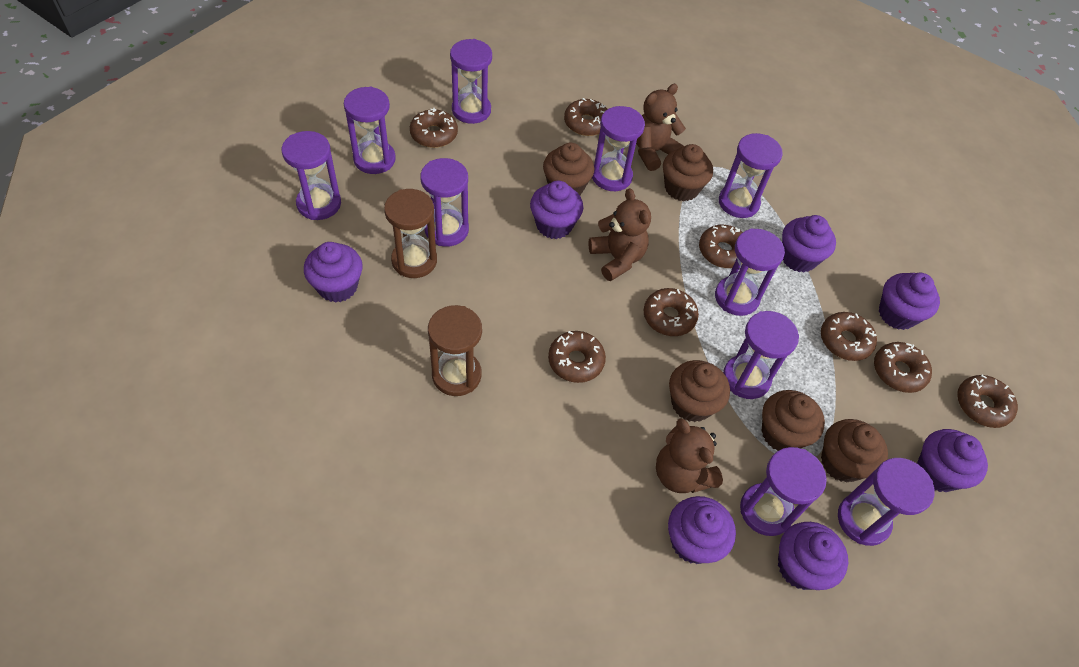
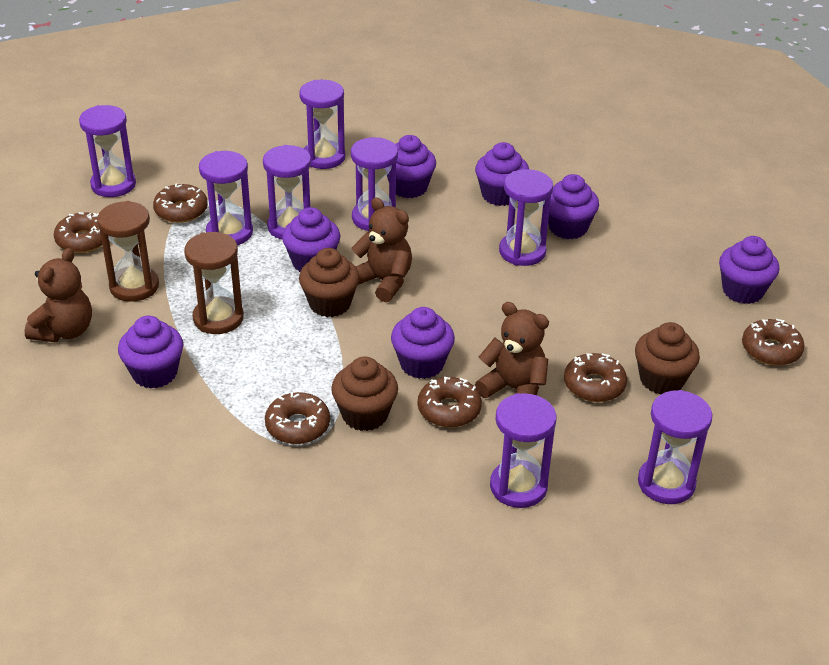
brown cupcake: [543,143,594,195] [663,144,713,201] [669,360,730,422] [762,390,825,451] [821,419,888,483] = 5 -> [299,248,360,317] [331,356,398,431] [635,322,700,395] = 3
brown donut: [410,108,458,148] [548,331,606,383] [564,98,608,136] [644,288,699,336] [699,225,743,268] [821,312,877,361] [874,342,932,393] [957,375,1018,428] = 8 -> [54,212,102,253] [153,184,208,223] [265,392,330,444] [418,377,482,428] [564,353,627,402] [742,319,804,366] = 6
purple hourglass: [282,131,341,220] [344,87,396,174] [420,158,469,247] [450,39,492,124] [592,106,645,191] [715,229,785,316] [719,133,783,218] [723,311,799,399] [740,447,827,536] [838,458,934,546] = 10 -> [79,105,136,197] [199,151,253,245] [263,145,311,239] [299,80,345,169] [351,137,398,231] [490,393,557,508] [499,169,553,266] [638,390,713,504] = 8

